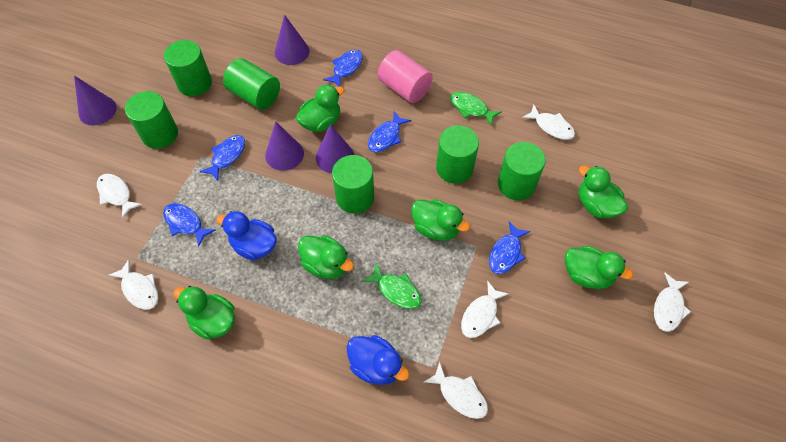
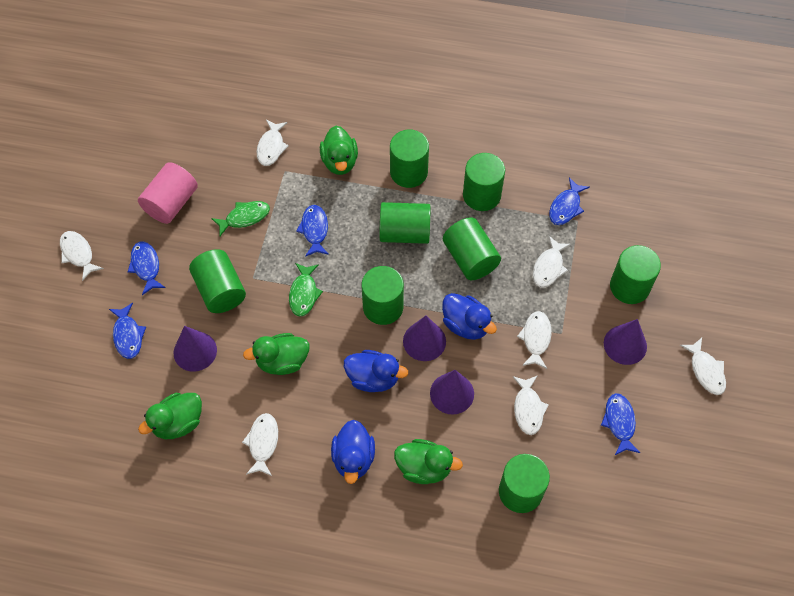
blue duck: [216,211,277,260] [347,335,410,385] = 2 -> [331,420,375,484] [344,350,408,392] [442,293,497,340] = 3
green cylinder: [125,91,178,149] [164,40,212,96] [223,58,280,110] [332,155,374,214] [436,125,479,184] [498,142,546,200] = 6 -> [189,249,246,313] [362,266,404,325] [380,202,431,244] [390,130,429,188] [443,218,501,280] [463,153,505,211] [499,454,550,513] [610,245,661,304] = 8
green duck: [174,286,235,340] [296,84,344,132] [298,235,354,279] [411,199,470,241] [565,246,633,289] [579,166,628,218] = 6 -> [138,393,202,439] [243,333,310,375] [320,126,358,175] [394,439,463,484] = 4
white fish: [97,174,142,219] [109,259,159,310] [424,361,488,419] [461,281,509,338] [522,104,575,140] [654,273,691,332] = 6 -> [60,231,104,281] [242,413,278,476] [257,120,289,166] [513,375,549,435] [517,311,552,369] [533,236,571,288] [680,338,726,395] = 7

